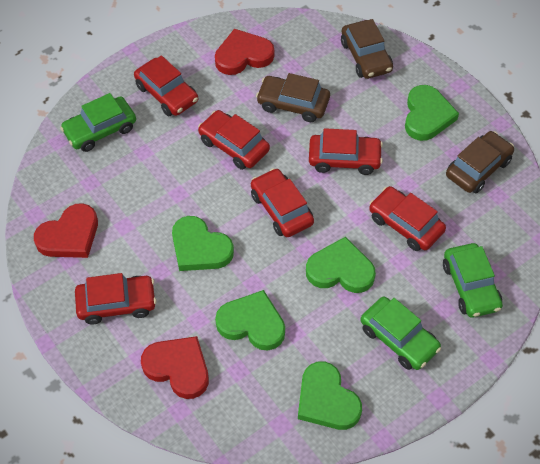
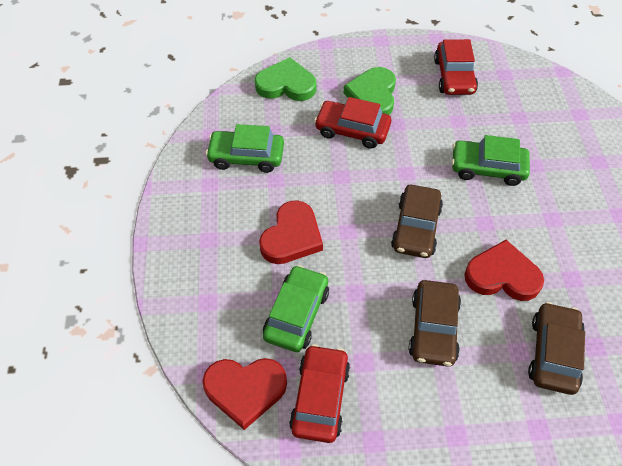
green heart: [172,216,234,271] [215,290,285,351] [298,361,362,430] [306,237,376,293] [405,85,459,141] = 5 -> [255,57,316,101] [344,67,396,115] = 2
red car: [75,273,157,325] [134,55,198,116] [198,110,270,170] [251,168,314,237] [309,128,383,175] [369,186,446,251] = 6 -> [289,344,350,443] [314,97,391,149] [434,39,478,95] = 3

